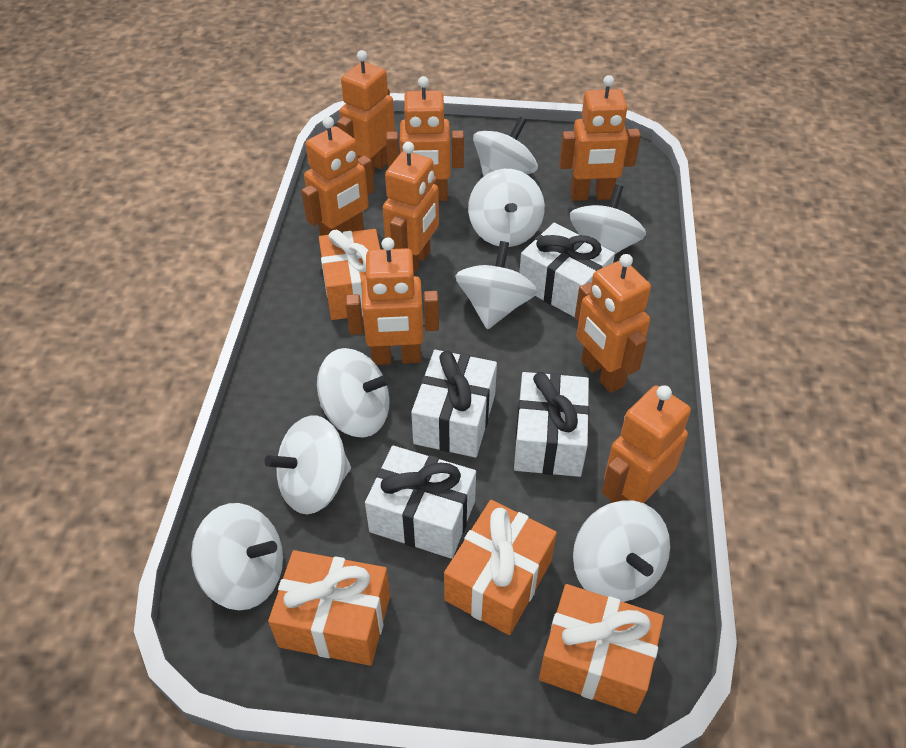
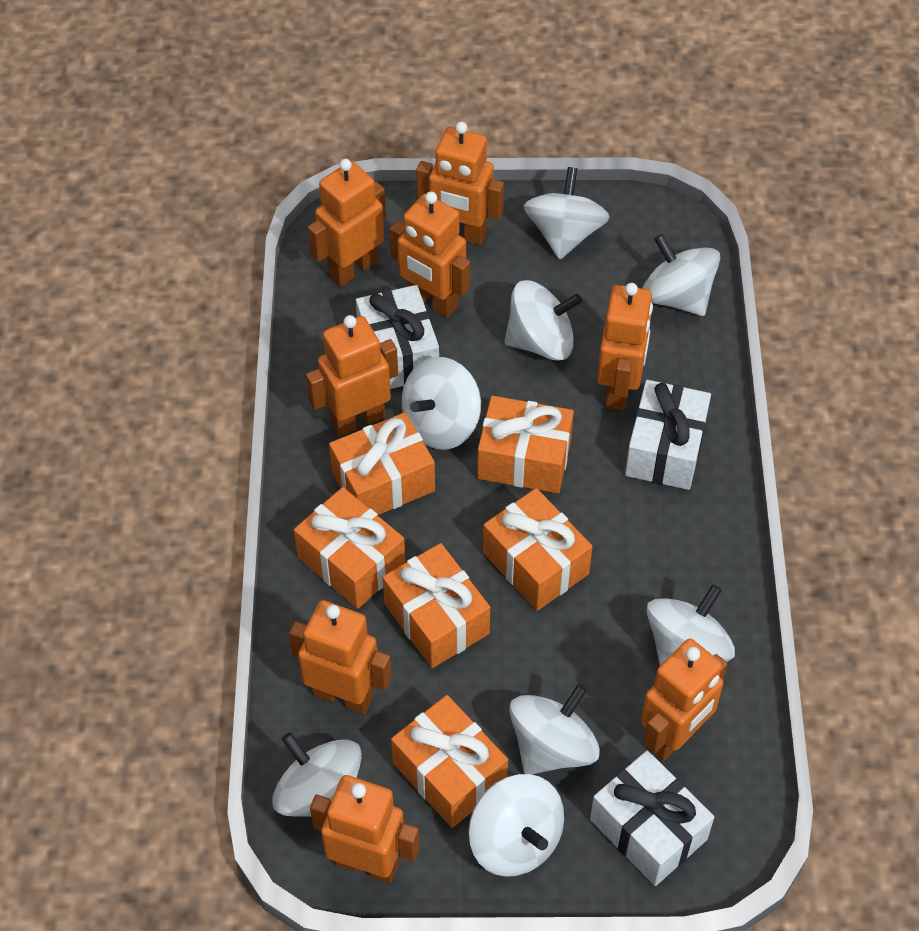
orange gift: [268,550,390,666] [319,229,380,320] [444,500,557,635] [539,584,664,714] = 4 -> [294,487,405,609] [329,412,435,515] [382,543,490,668] [391,695,508,828] [477,396,574,493] [483,488,593,611] = 6
white gift: [365,446,476,559] [411,350,497,457] [514,372,589,477] [519,223,615,317] = 4 -> [356,285,439,389] [590,751,714,886] [625,380,711,490] = 3

